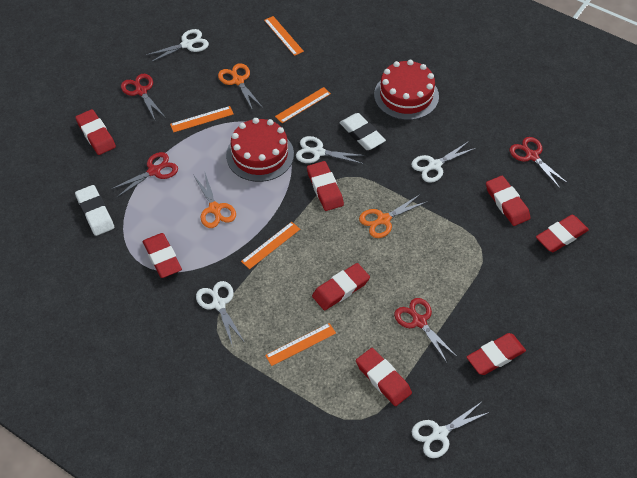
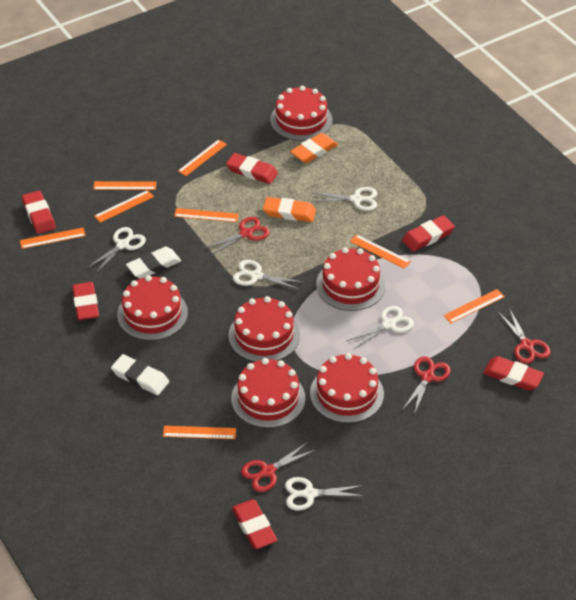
orange eraser: none = 0 -> [263,197,316,222] [290,133,338,163] = 2
orange ruler: [170,106,234,132] [241,222,300,269] [264,16,304,56] [265,323,336,366] [275,87,331,123] = 5 -> [20,228,86,249] [93,181,156,190] [94,190,154,223] [163,426,236,439] [174,208,239,222] [178,139,227,176] [350,234,411,269] [443,289,505,323] = 8
orange scissors: [194,173,236,228] [218,63,263,111] [359,195,428,238] = 3 -> none = 0
red cake: [226,118,294,182] [374,60,439,120] = 2 -> [117,275,188,341] [228,296,300,362] [231,358,305,428] [270,86,332,141] [310,353,384,423] [316,247,386,311] = 6
red eraser: [75,109,116,155] [143,233,182,278] [307,161,344,211] [312,263,370,310] [356,348,412,406] [466,333,526,375] [486,176,531,226] [536,215,589,252] = 8 -> [22,191,56,234] [72,282,99,320] [226,153,278,184] [232,500,277,549] [402,215,455,252] [483,356,544,390] = 6

